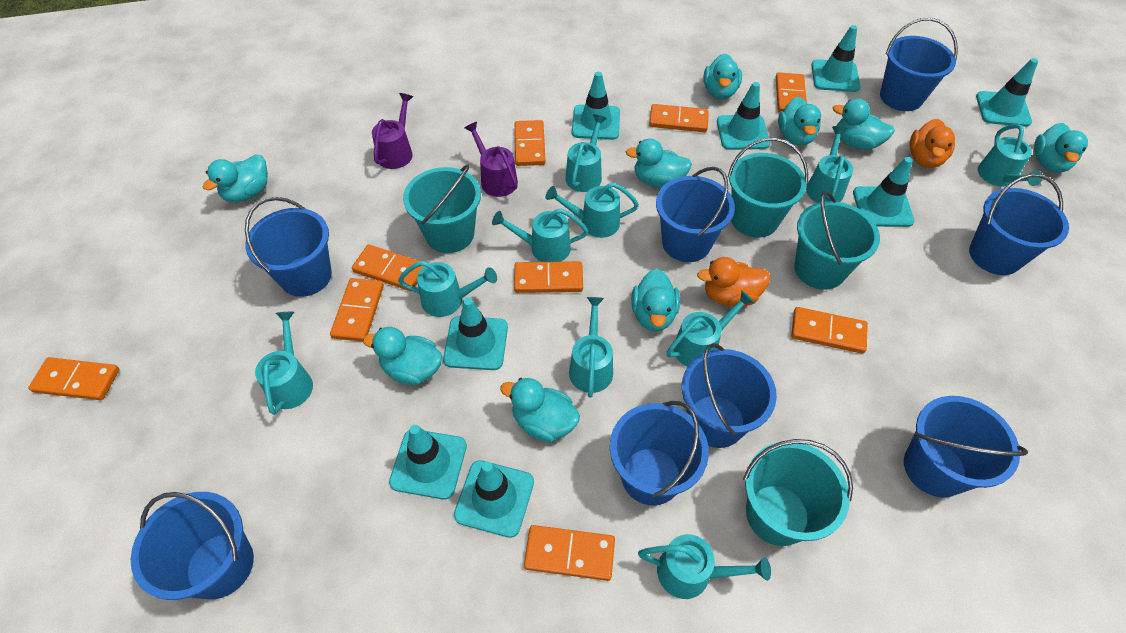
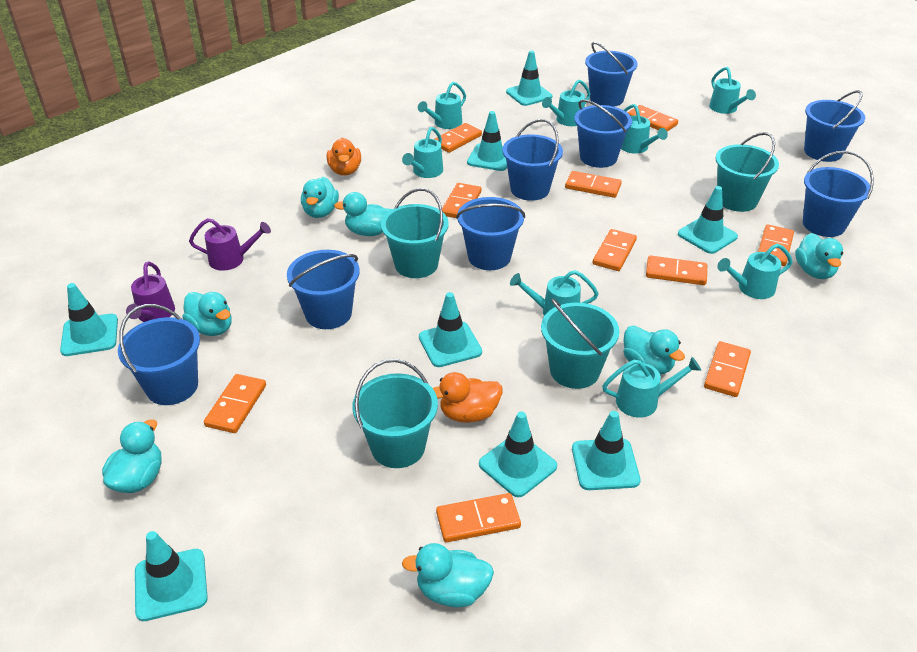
orange domino: [28,357,119,400] [330,278,384,342] [352,244,424,291] [514,261,583,293] [515,120,546,166] [524,525,615,581] [649,104,709,132] [776,72,807,113] [791,307,868,354] = 9 -> [204,374,266,433] [435,123,482,153] [436,493,521,542] [442,183,481,218] [565,171,622,198] [593,229,637,271] [627,105,678,131] [646,256,707,285] [704,341,751,397] [758,224,794,266] = 10
turquoise duck: [203,154,268,202] [363,327,442,385] [500,378,580,442] [626,138,692,188] [631,269,680,331] [703,54,742,99] [778,97,821,146] [833,98,895,150] [1034,123,1088,173] = 9 -> [102,419,162,493] [182,292,232,336] [301,177,339,218] [334,192,392,236] [402,543,494,607] [623,326,685,375] [795,233,843,279] = 7
turquoise watering can: [255,312,313,415] [398,261,497,317] [492,209,588,262] [546,183,639,238] [565,114,607,192] [569,297,613,398] [638,534,771,599] [667,291,754,367] [806,126,853,203] [978,124,1043,187] = 10 -> [402,127,443,178] [418,82,466,129] [510,270,599,316] [542,79,590,126] [602,357,701,418] [621,104,668,154] [709,67,756,114] [717,244,793,299] = 8

